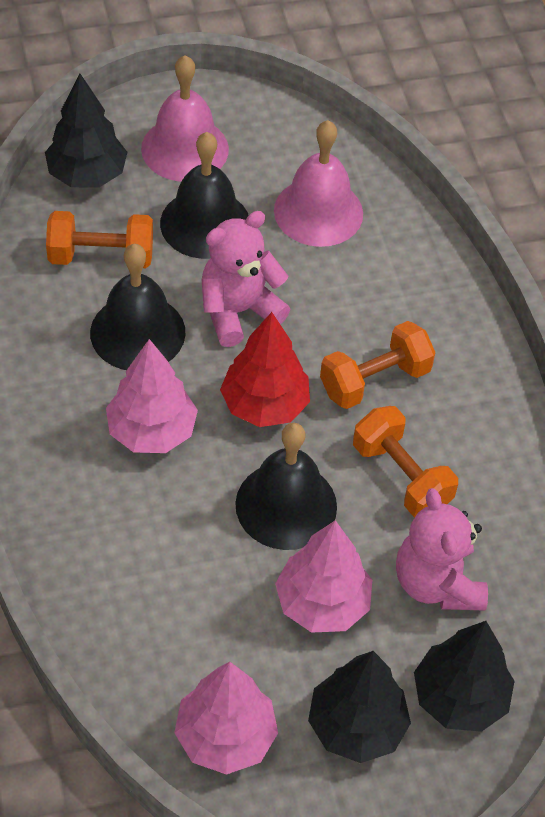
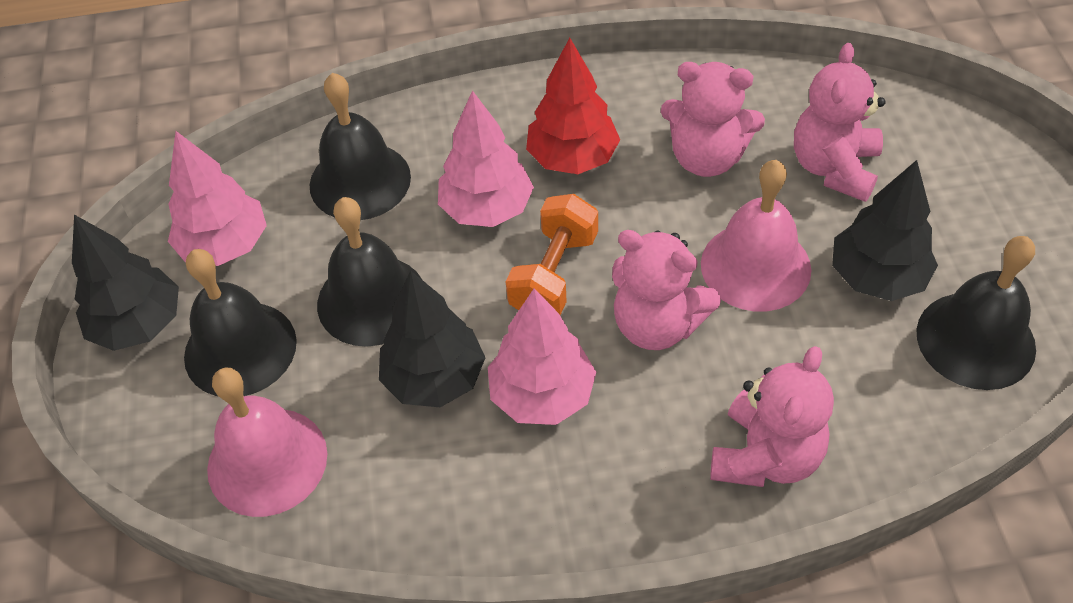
black bell: [90,244,186,370] [160,132,249,259] [235,423,337,550] = 3 -> [184,249,297,396] [310,73,411,220] [317,197,422,346] [916,236,1036,390] = 4
orange dumbbell: [46,211,153,268] [320,321,436,409] [353,406,458,518] = 3 -> [505,194,598,315] = 1
pink teddy bear: [201,211,290,347] [396,488,488,611] = 2 -> [612,230,721,350] [661,62,765,177] [710,346,834,487] [794,43,886,202] = 4

